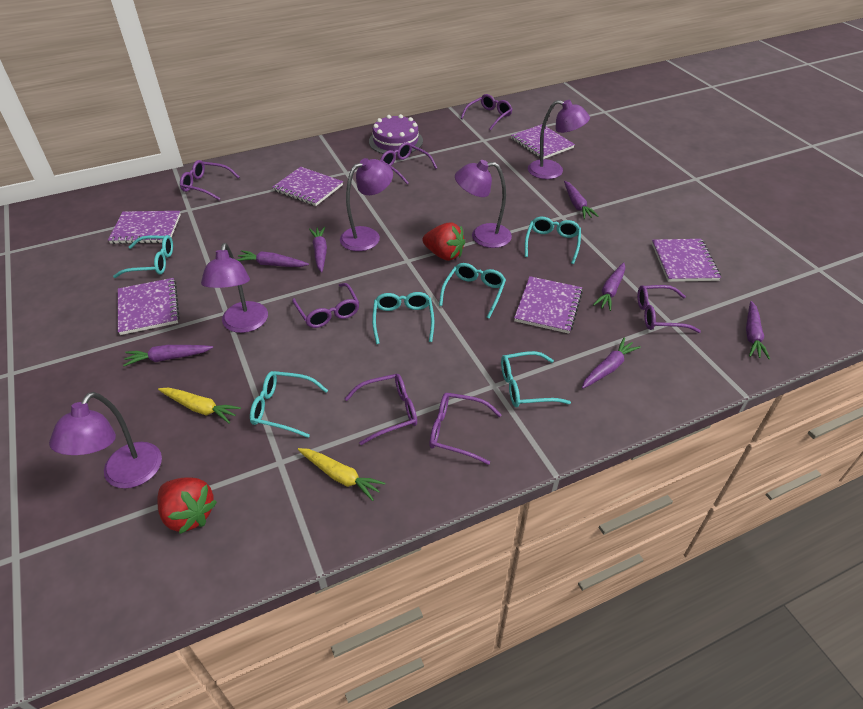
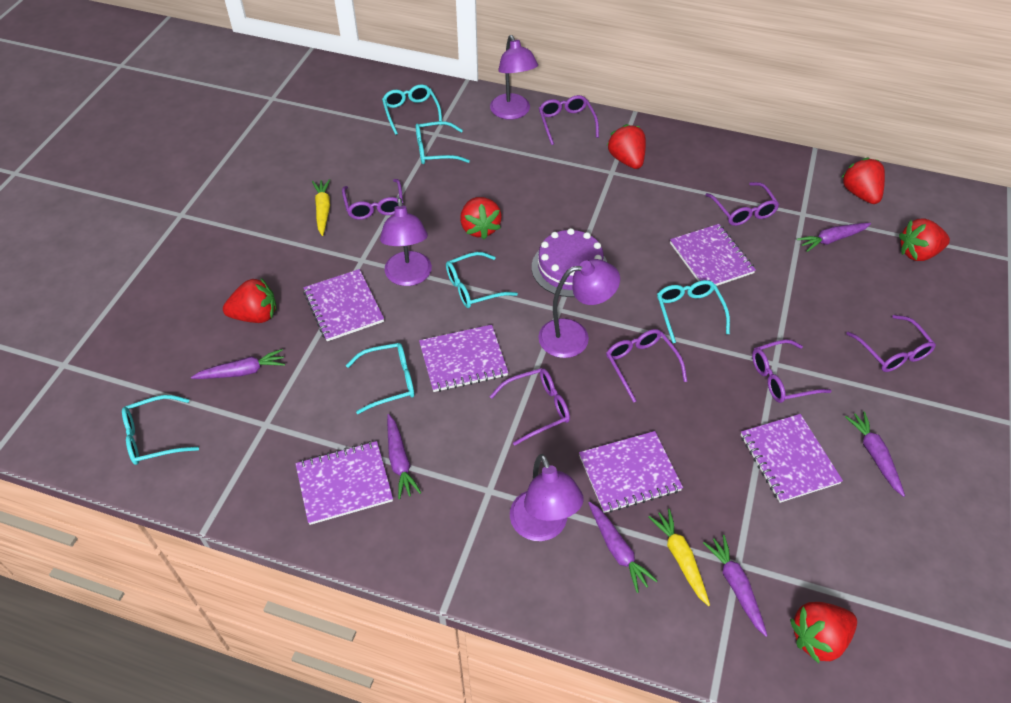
purple carrot: [123,345,213,366] [237,250,309,267] [309,227,327,273] [564,181,599,219] [582,337,641,389] [593,262,625,311] [746,301,770,360] = 7 -> [191,349,285,379] [387,414,421,499] [588,502,657,593] [703,535,768,637] [797,223,871,252] [845,411,905,497] = 6
purple lamp: [49,392,162,489] [201,243,268,333] [340,158,393,251] [455,160,512,248] [528,100,590,179] = 5 -> [380,198,432,286] [490,35,538,120] [510,454,584,541] [538,259,620,358] = 4
red strawberry: [158,478,217,534] [422,222,465,261] = 2 -> [223,277,277,323] [460,197,502,240] [607,124,646,169] [790,602,857,664] [841,158,885,204] [899,219,950,261] = 6

